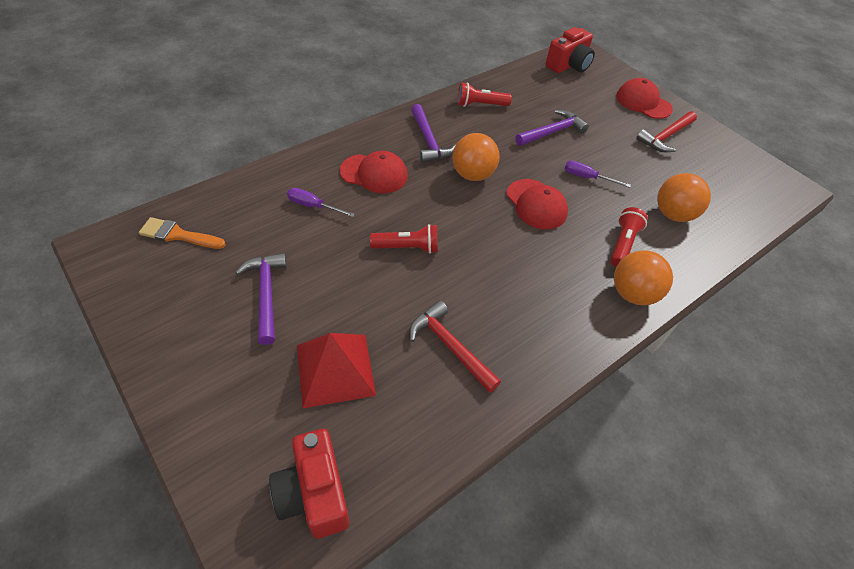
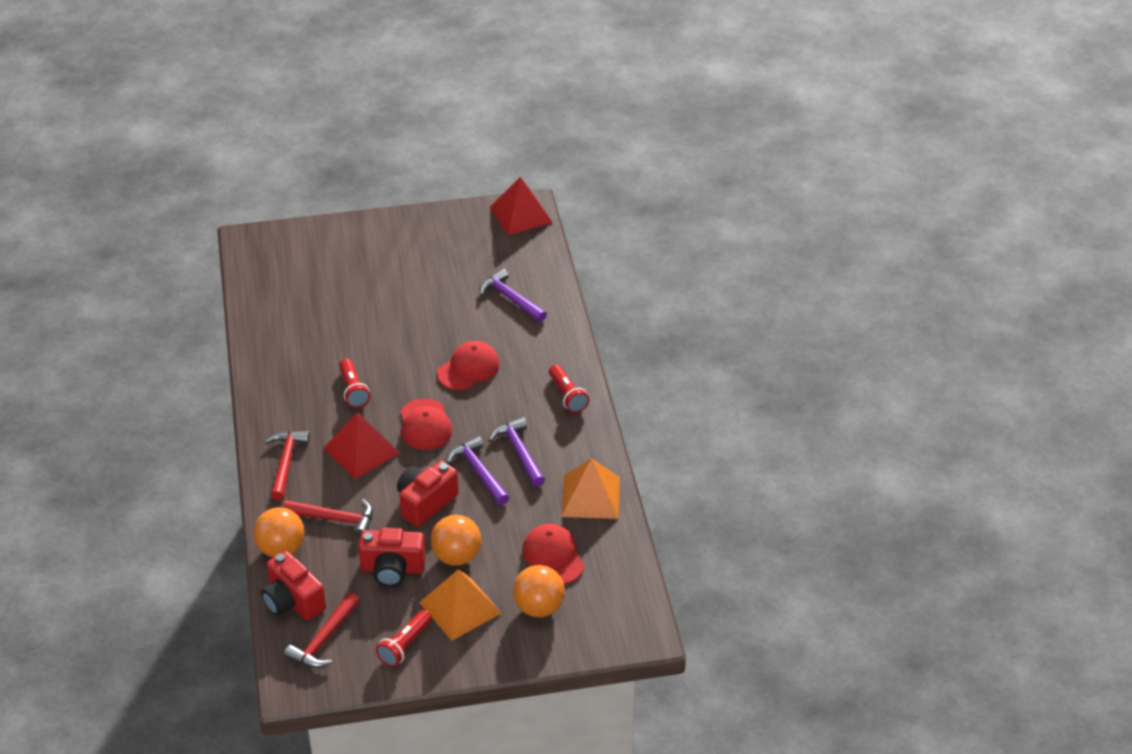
orange brush: [139,217,226,249] = 1 -> none = 0
orange pyramid: none = 0 -> [419,570,502,641] [561,458,620,519] = 2
purple screwdriver: [287,188,355,217] [565,161,631,188] = 2 -> none = 0
red camera: [269,429,349,539] [545,27,595,73] = 2 -> [261,551,326,620] [358,528,426,587] [397,461,459,527] = 3
red hammer: [409,301,501,393] [636,111,697,152] = 2 -> [265,431,310,500] [283,499,373,538] [284,592,360,668] = 3
red pyramid: [297,333,376,408] = 1 -> [323,412,400,479] [490,177,553,235] = 2

